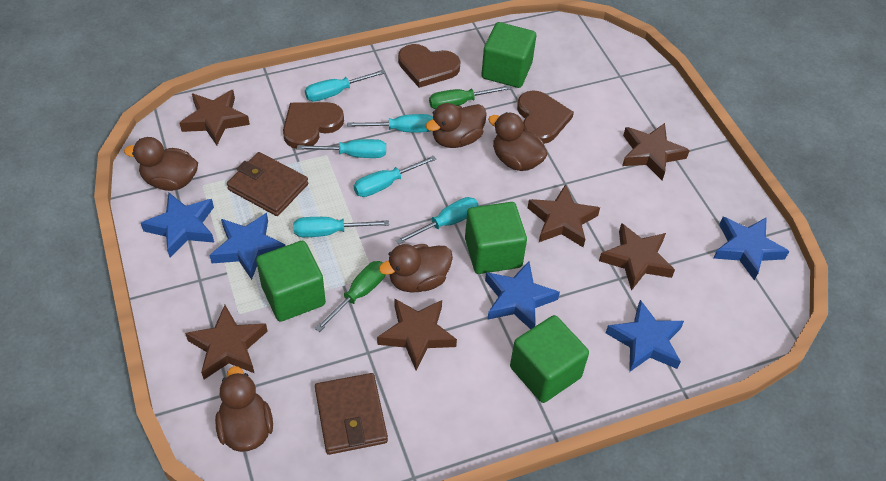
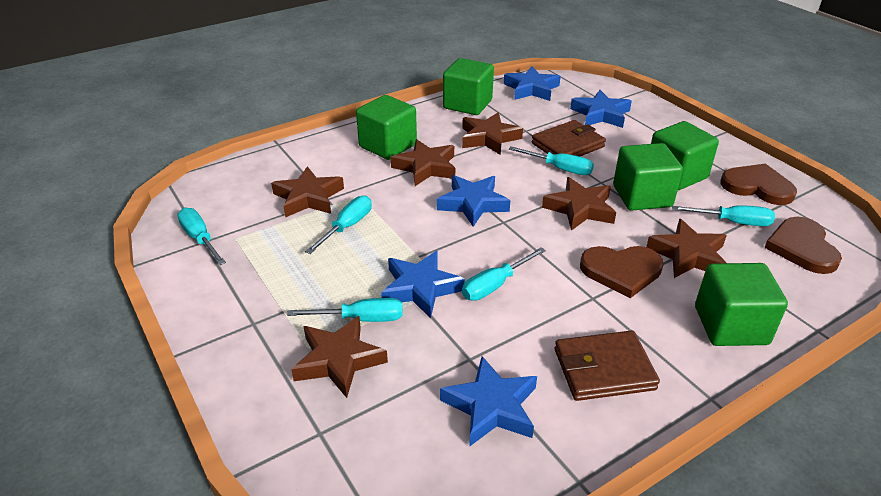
brown duck: [124,137,198,191] [215,366,273,452] [379,244,453,293] [426,103,487,148] [488,112,548,171] = 5 -> none = 0
green cube: [256,241,326,322] [465,202,527,274] [481,22,536,88] [510,315,589,403] = 4 -> [356,95,417,160] [443,58,494,115] [613,143,683,211] [651,121,719,190] [695,263,788,346] = 5
green screwdriver: [315,261,386,332] [429,85,511,109] = 2 -> none = 0

